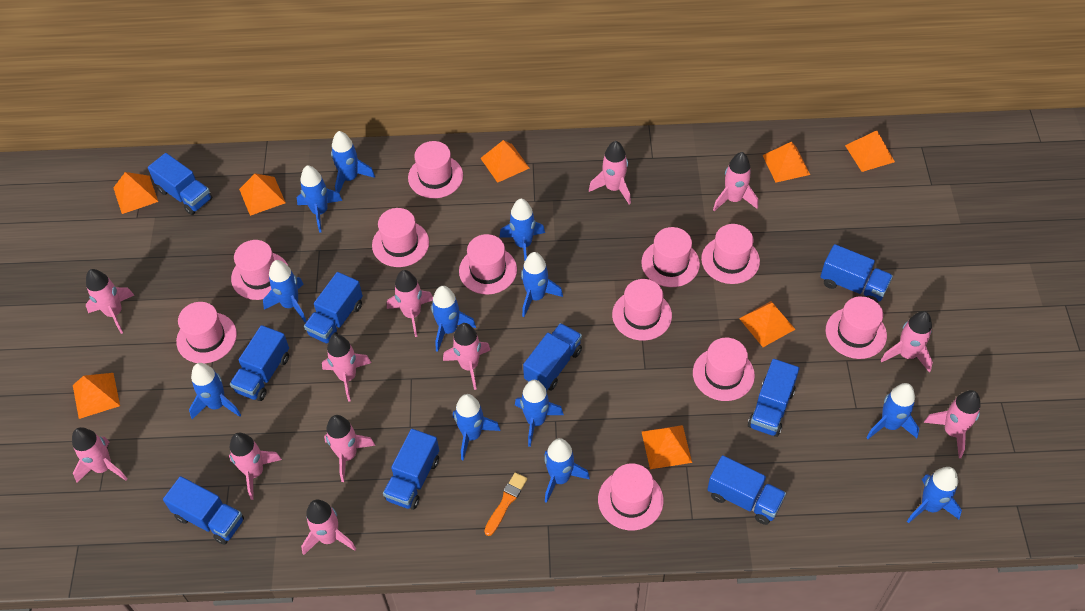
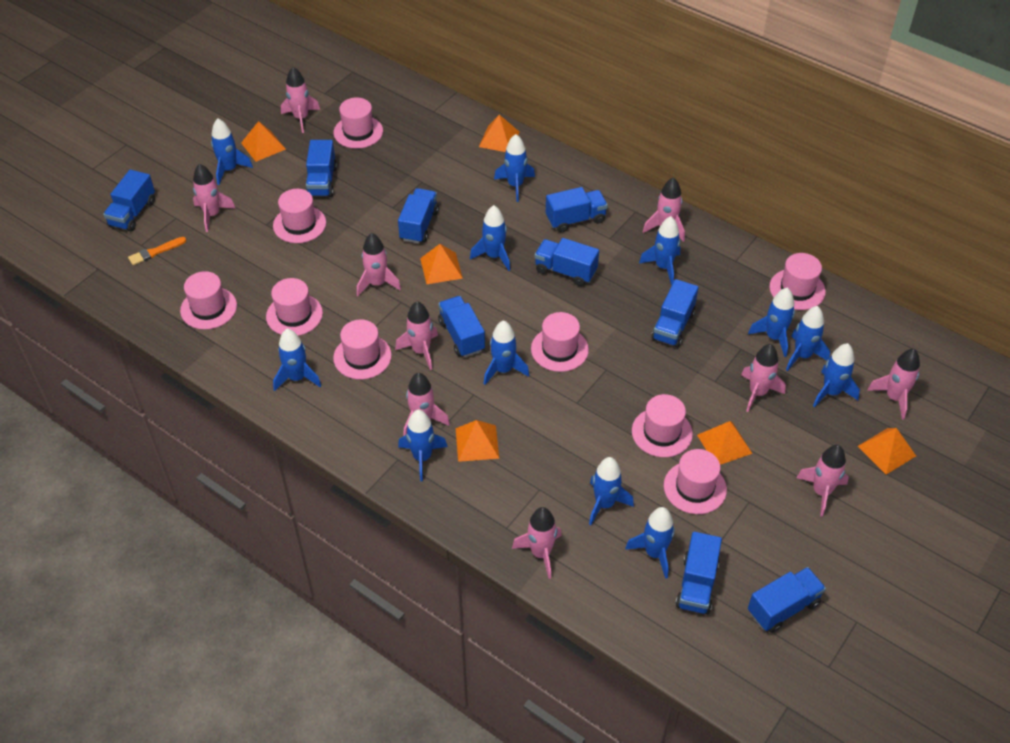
orange pyramid: [73,373,120,419] [113,172,158,214] [239,174,286,216] [480,140,529,183] [642,425,692,469] [739,301,796,347] [763,142,810,183] [845,130,895,172] = 8 -> [241,121,286,162] [420,244,463,284] [456,420,499,462] [479,115,520,152] [697,421,753,465] [858,428,916,475] = 6
pink hat: [176,302,237,364] [231,240,288,300] [372,208,429,267] [408,141,463,198] [459,234,517,295] [598,463,664,530] [612,279,672,341] [641,227,700,287] [693,338,755,401] [701,224,760,284] [826,296,887,359] = 11 -> [180,271,237,330] [266,278,323,336] [273,189,326,243] [333,319,392,380] [334,98,383,149] [531,312,589,372] [632,394,693,457] [664,449,727,514] [769,253,826,310] = 9
pink rocket: [72,427,127,483] [86,269,134,334] [229,433,282,500] [301,499,356,555] [322,334,371,402] [324,415,375,482] [387,270,433,337] [443,323,490,390] [589,141,631,204] [713,152,758,211] [881,311,933,373] [924,390,981,458] = 12 -> [193,164,236,232] [281,67,320,133] [357,233,401,296] [395,301,438,370] [403,373,450,436] [512,507,562,579] [643,177,685,242] [741,344,786,412] [796,445,849,517] [867,349,920,420] = 10

